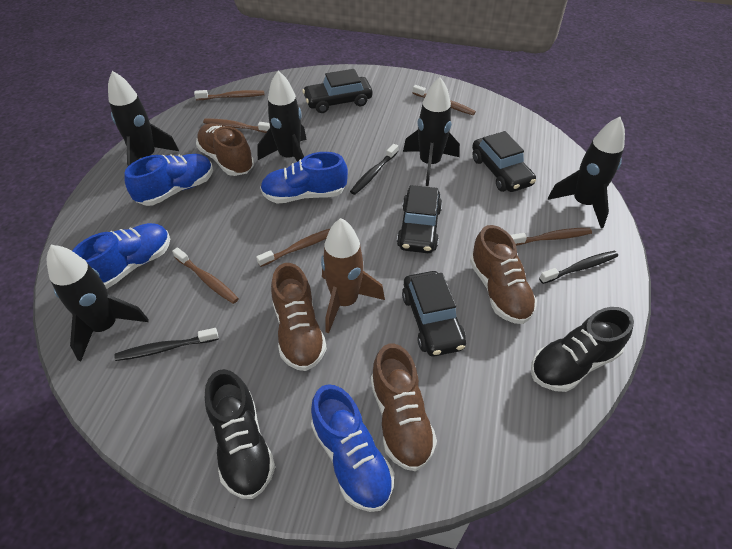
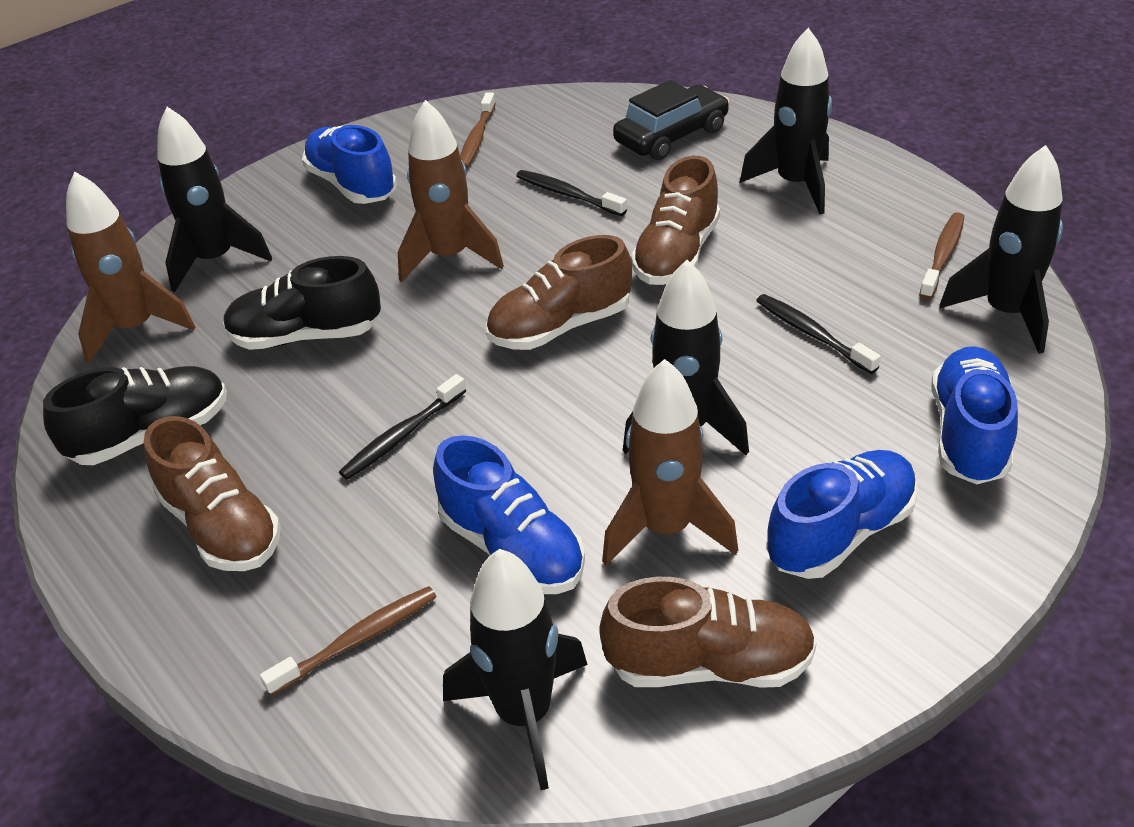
black car: [302,69,372,113] [397,185,442,253] [402,271,466,357] [472,131,536,192] = 4 -> [613,80,729,160] = 1
brown rocket: [321,218,385,333] = 1 -> [66,171,195,364] [398,100,504,282] [602,359,738,565] = 3
brown toothbrush: [172,247,239,304] [194,90,264,100] [203,118,270,133] [256,229,330,267] [413,85,476,115] [510,228,592,246] = 6 -> [260,586,437,696] [460,92,496,168] [919,212,965,299] = 3

